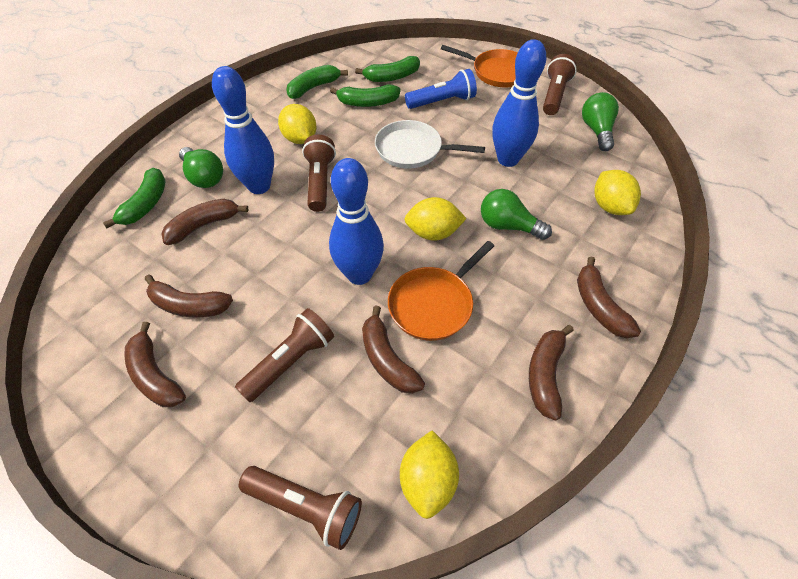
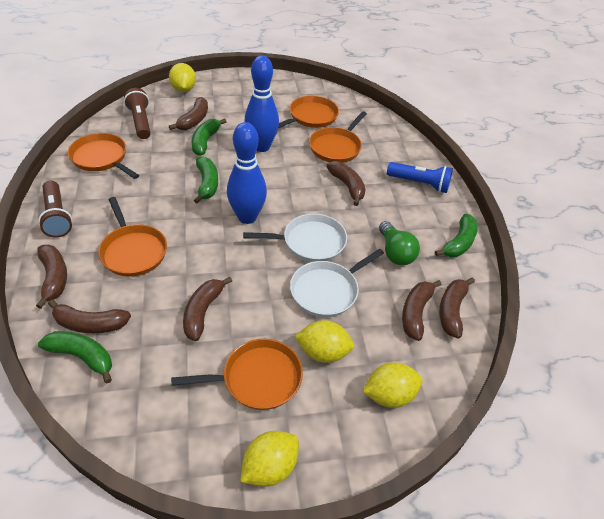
blue bowling pin: [212,66,274,194] [329,158,384,285] [492,39,546,167] = 3 -> [227,122,267,224] [244,55,279,152] = 2
brown banana: [124,322,186,407] [145,274,233,317] [161,199,249,245] [362,306,425,394] [529,325,574,421] [577,256,641,338] = 6 -> [36,245,67,309] [48,299,131,333] [169,97,208,130] [183,277,232,341] [326,161,365,206] [402,280,442,341] [439,277,475,339] = 7
brown flashlight: [235,308,334,402] [239,466,362,550] [302,135,336,212] [543,54,577,115] = 4 -> [38,180,73,238] [124,88,151,139] = 2
green light bulb: [179,147,223,188] [481,189,552,240] [582,92,619,151] = 3 -> [379,221,420,265] = 1
orange pan: [388,241,494,341] [441,45,518,87] = 2 -> [68,133,139,179] [98,197,167,276] [171,339,303,410] [278,96,339,128] [309,111,367,163] = 5
white pan: [375,120,485,169] = 1 -> [243,214,347,262] [290,249,384,317] = 2

